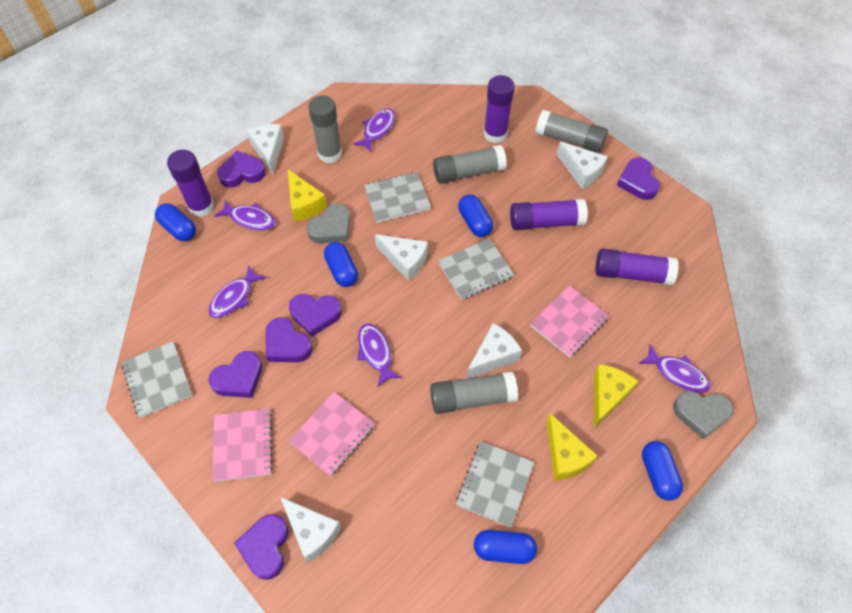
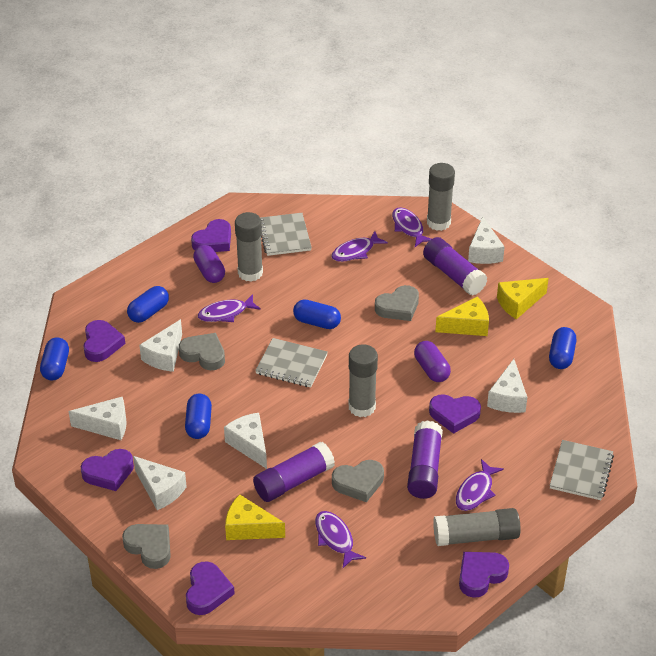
grey heart: [307,203,350,243] [673,391,734,439] = 2 -> [122,524,171,569] [179,333,225,370] [332,460,384,503] [375,285,419,321] = 4
grey notebook: [121,342,193,418] [364,172,431,223] [438,238,514,300] [456,441,534,528] = 4 -> [255,338,328,388] [261,213,312,256] [550,440,614,500] = 3
pink notebook: [213,409,273,482] [289,392,375,476] [530,286,609,357] = 3 -> none = 0
purple capsule: none = 0 -> [193,245,225,283] [414,341,451,382] = 2
purple glue stick: [167,150,214,217] [484,75,515,143] [510,199,588,230] [595,248,679,285] = 4 -> [253,442,335,502] [407,420,443,499] [423,237,487,296] = 3
white cheese: [246,124,284,174] [280,497,341,562] [375,234,428,281] [467,323,522,379] [557,142,608,189] = 5 -> [69,397,127,440] [133,456,187,510] [139,319,182,372] [224,413,267,469] [468,217,505,264] [487,359,527,413] = 6

